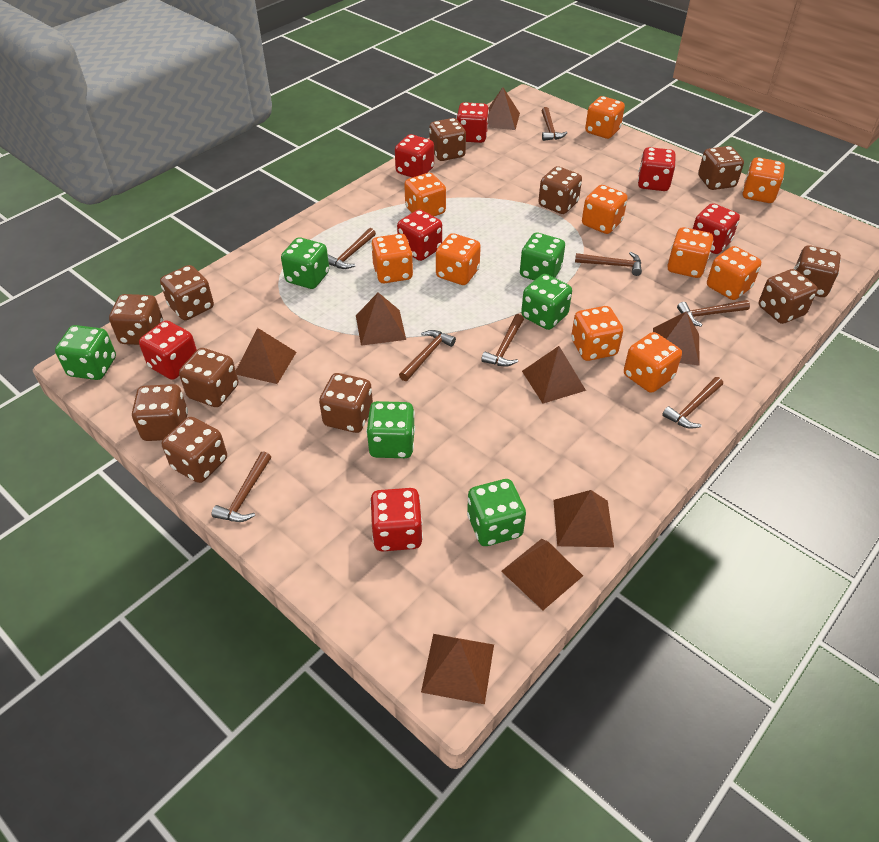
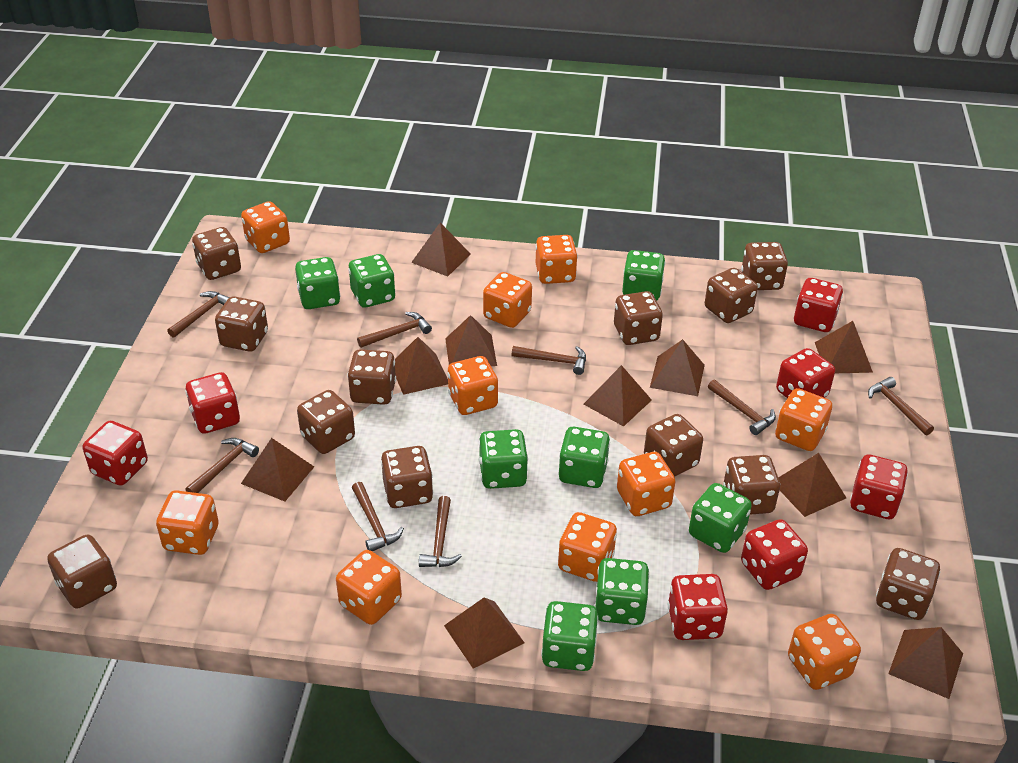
brown dice: [109,294,163,345] [132,384,188,441] [160,265,214,320] [162,417,227,483] [179,348,238,407] [319,373,373,433] [429,118,466,161] [538,166,582,214] [698,146,744,190] [758,269,818,324] [794,245,841,297] = 11 -> [47,535,117,609] [192,227,241,280] [215,296,268,352] [297,390,355,454] [347,349,396,405] [381,446,433,508] [614,291,663,345] [644,414,703,477] [705,268,758,323] [723,455,780,515] [741,242,788,290] [876,548,940,620] = 12
brown pyramid: [236,328,296,384] [356,292,406,346] [421,634,494,704] [488,87,520,130] [501,539,583,610] [522,346,586,403] [553,490,614,547] [653,311,700,366] = 8 -> [241,438,314,501] [395,337,448,395] [411,223,471,277] [444,597,524,669] [445,315,497,366] [584,365,652,427] [650,339,705,396] [778,453,846,517] [815,321,873,373] [888,627,963,699] = 10
green dice: [55,325,116,380] [281,237,329,289] [366,401,415,458] [467,479,526,546] [520,233,565,280] [521,274,572,330] = 6 -> [295,257,340,309] [348,254,395,308] [479,429,528,489] [541,601,599,671] [559,427,610,488] [594,558,650,625] [622,250,665,301] [689,483,752,553] = 8

